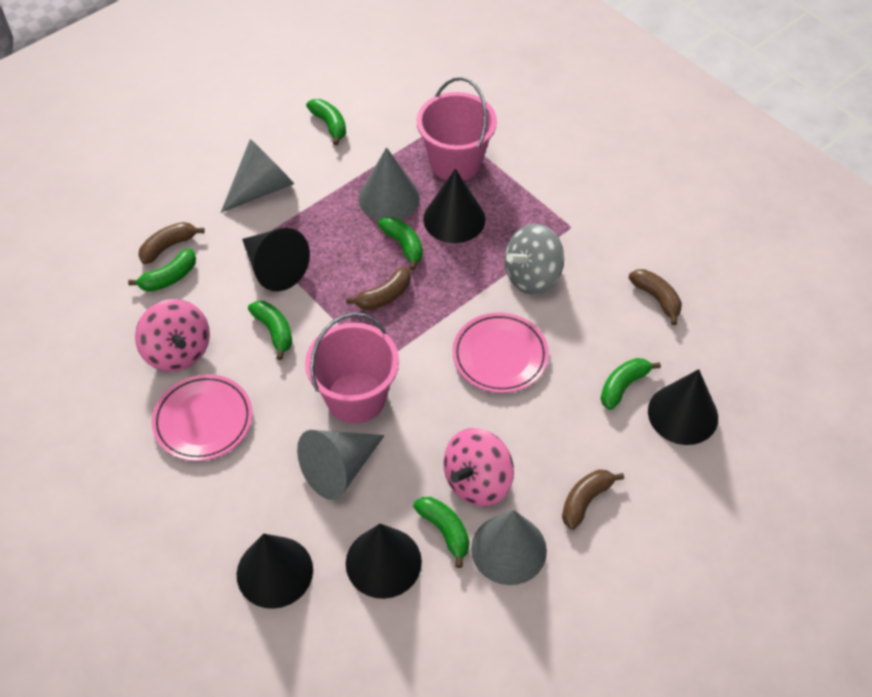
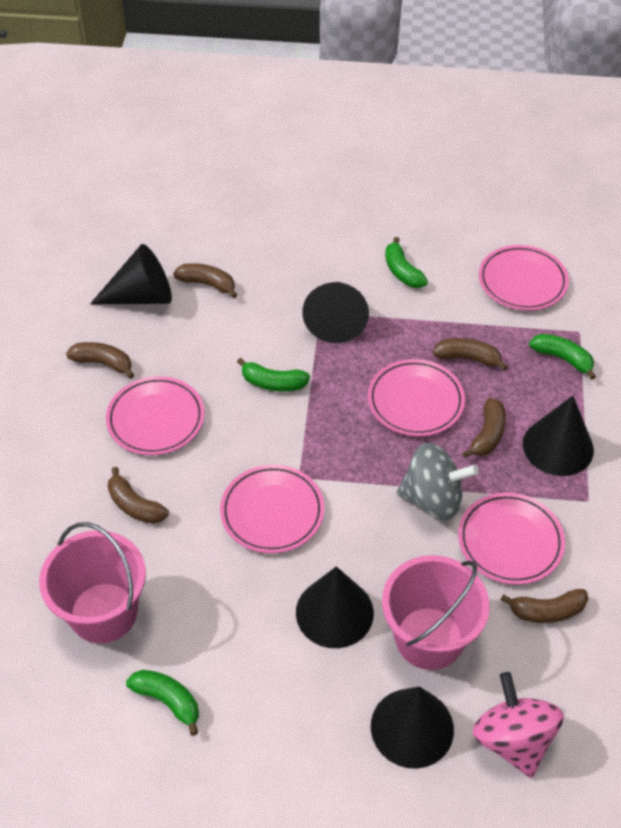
brown banana: [138,222,205,264] [346,267,410,310] [562,470,624,530] [629,269,682,325] = 4 -> [66,342,134,379] [108,467,169,524] [173,263,237,298] [433,338,507,371] [463,398,506,458] [501,589,588,623] = 6
green banana: [128,249,196,292] [248,301,292,360] [306,99,346,145] [378,217,423,270] [413,497,469,568] [601,358,661,410] = 6 -> [126,670,199,736] [237,358,310,391] [385,237,428,288] [529,334,596,380] = 4
grey cone: [221,139,294,213] [297,430,385,500] [358,147,420,221] [471,510,547,585] = 4 -> none = 0
pink plate: [152,374,252,461] [453,313,549,393] = 2 -> [106,376,204,455] [220,465,324,553] [368,359,465,436] [458,492,565,585] [479,245,569,311] = 5
pink spinning top: [135,299,210,372] [443,428,514,507] = 2 -> [473,672,564,778] = 1

